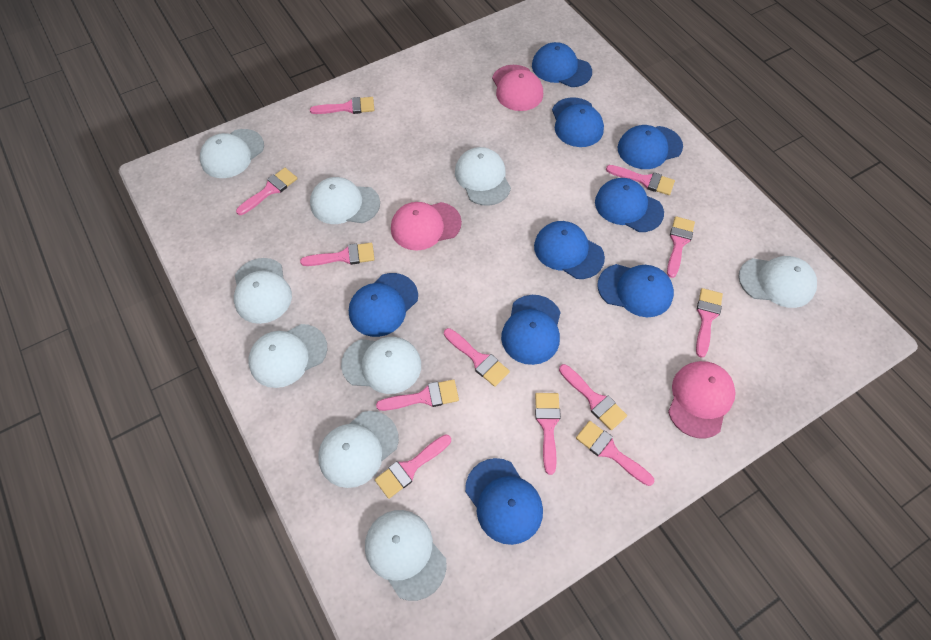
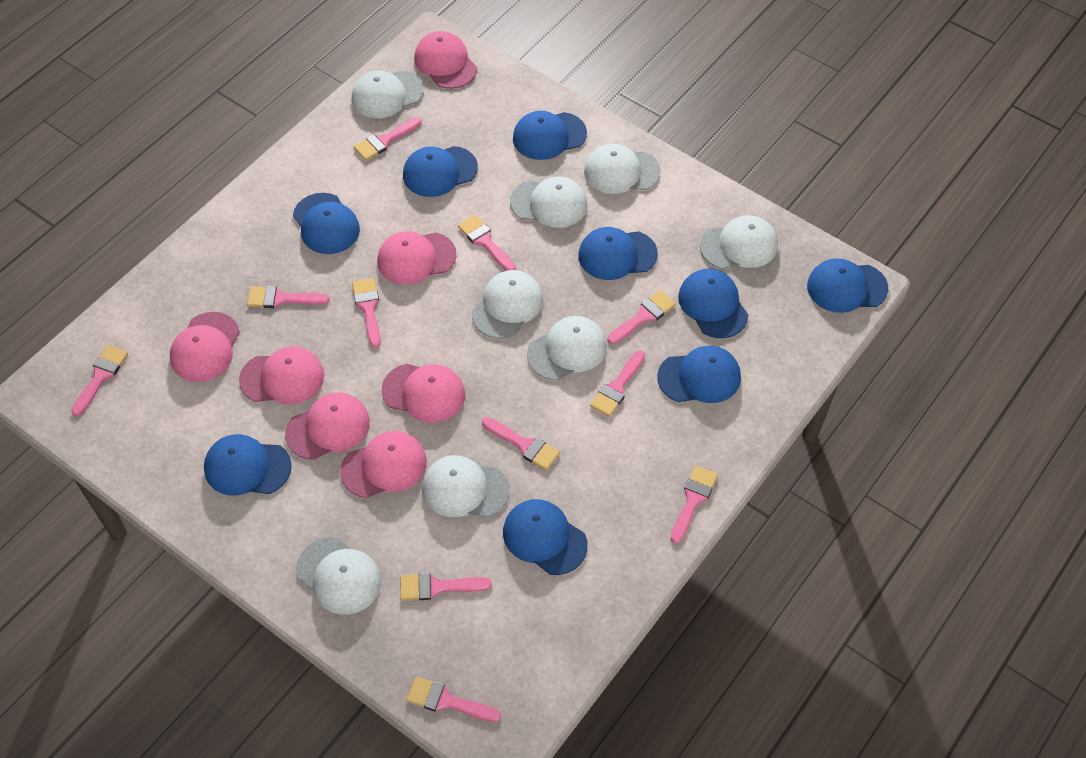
pink brush: [236,168,297,215] [300,243,375,266] [310,97,374,114] [375,434,451,499] [376,379,459,411] [444,328,510,387] [535,393,561,475] [559,364,627,430] [576,421,654,486] [606,165,675,195] [667,216,695,278] [696,288,723,358] = 12 -> [71,345,128,417] [247,286,329,308] [352,278,381,348] [354,117,422,161] [400,573,492,600] [406,676,501,722] [458,215,516,271] [482,417,560,470] [590,350,645,417] [607,290,676,344] [671,466,718,544] = 11
pink cap: [391,202,462,251] [492,65,543,111] [668,361,735,438] = 3 -> [170,312,240,382] [239,347,324,404] [285,392,370,460] [340,431,427,498] [377,231,457,285] [382,364,465,423] [414,31,477,89] = 7
white cap: [200,129,264,178] [234,258,292,324] [248,324,327,388] [310,177,380,224] [318,411,399,488] [341,337,421,394] [365,510,447,601] [455,147,511,206] [738,256,817,308] = 9 -> [296,537,381,615] [352,70,424,118] [422,455,510,518] [472,270,543,339] [510,176,587,228] [527,316,607,380] [584,144,661,194] [700,215,778,269] = 8

